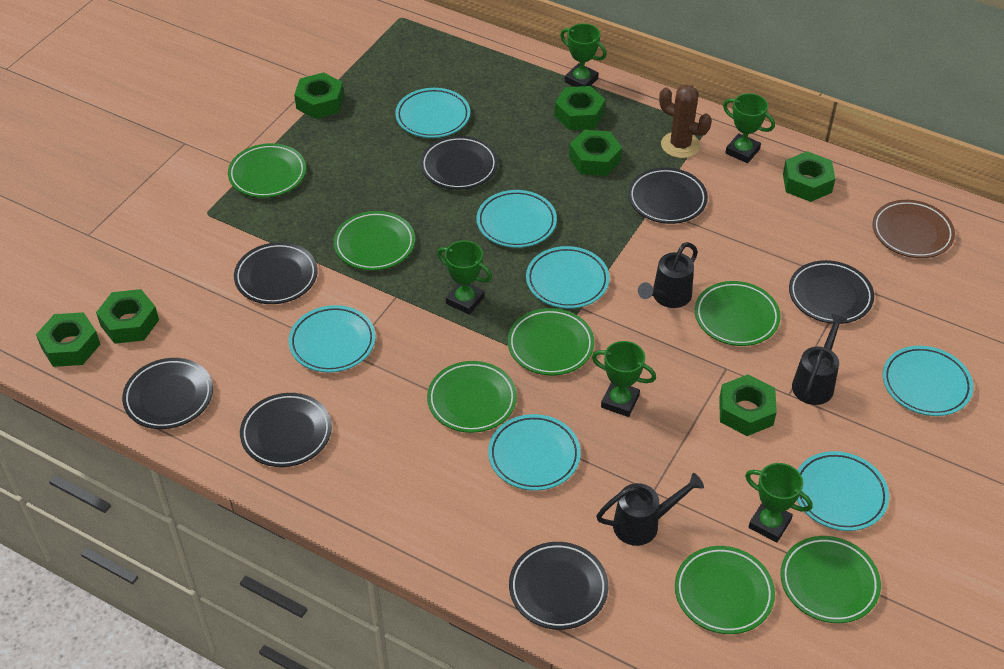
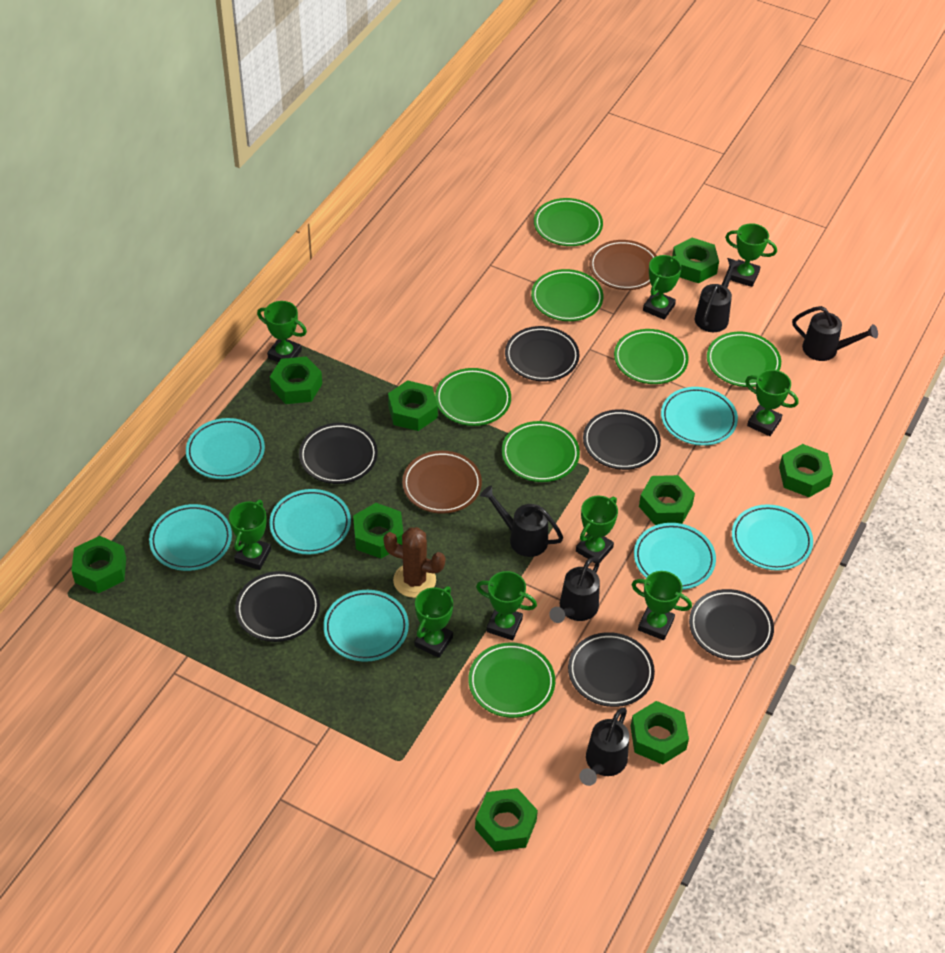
black plate: [122,358,213,429] [234,242,318,304] [240,393,332,467] [420,136,498,190] [509,542,608,630] [628,167,708,224] [789,260,874,324] = 7 -> [235,571,320,642] [299,423,378,484] [505,326,579,381] [568,632,655,707] [583,409,661,470] [689,589,774,661] = 6
black watering can: [596,473,704,546] [638,242,698,308] [792,313,847,405] = 3 -> [480,485,563,557] [549,557,600,623] [579,707,629,786] [695,258,740,332] [792,306,878,361] = 5
brown plate: [872,200,955,258] = 1 -> [402,451,482,514] [589,240,657,290] = 2
green nut: [36,312,100,367] [96,289,159,344] [294,72,344,119] [555,86,606,130] [569,130,622,176] [719,374,777,436] [783,151,835,202] = 7 -> [72,536,126,593] [270,356,322,404] [353,503,403,559] [388,380,438,431] [475,788,538,852] [631,701,689,765] [639,475,695,525] [672,238,719,283] [779,444,833,497] = 9
green trophy: [437,241,492,315] [560,23,607,87] [592,341,656,417] [723,93,775,163] [745,463,812,542] = 5 -> [229,500,271,570] [257,301,307,362] [414,586,453,658] [476,571,537,640] [576,496,618,563] [632,571,692,640] [643,255,682,320] [725,223,777,287] [745,370,798,436] = 9

